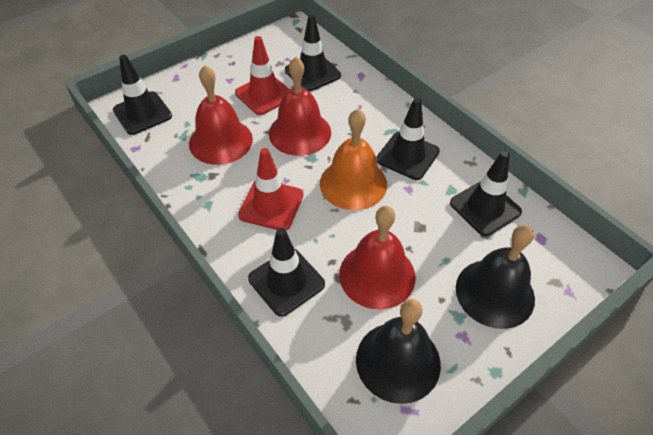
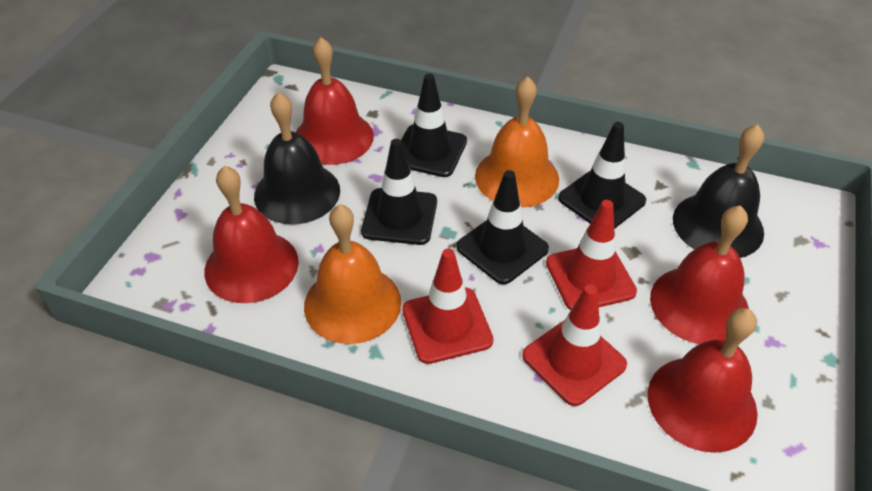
black traffic cone: [113,55,172,135] [248,228,325,317] [285,15,341,92] [376,97,440,180] [450,151,522,236] = 5 -> [361,139,437,245] [401,73,467,177] [456,170,549,284] [558,122,646,229] = 4
orange bell: [320,109,387,210] = 1 -> [304,204,401,344] [475,76,559,208] = 2
red bell: [189,65,253,165] [269,57,331,156] [339,206,416,310] = 3 -> [204,166,299,303] [296,37,374,165] [648,308,758,453] [650,205,749,344] = 4
red traffic cone: [235,36,290,115] [238,148,303,230] = 2 -> [402,248,493,364] [522,285,627,406] [546,200,637,310] = 3

